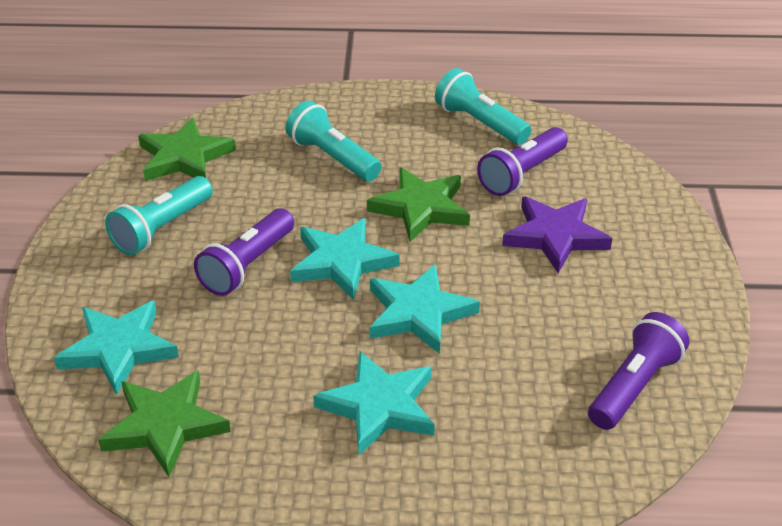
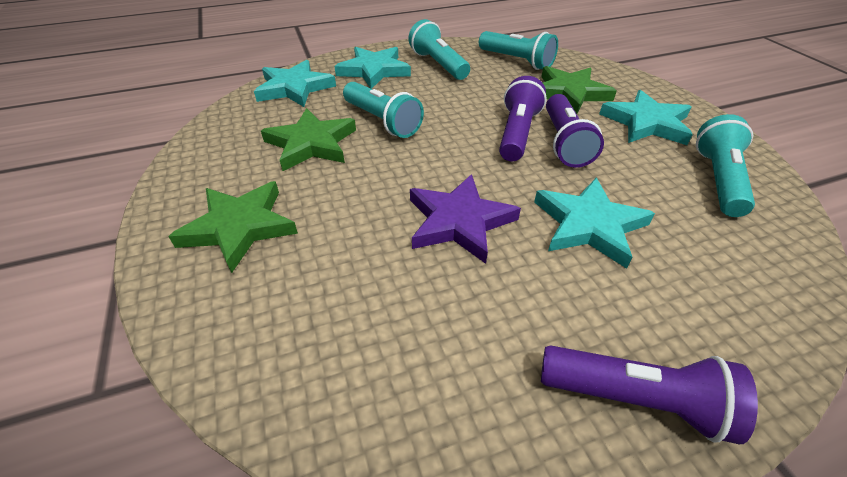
turquoise flashlight: [105,176,213,255] [286,101,382,181] [435,68,532,145] = 3 -> [343,82,424,138] [408,19,470,80] [479,31,558,70] [696,114,755,217] = 4

